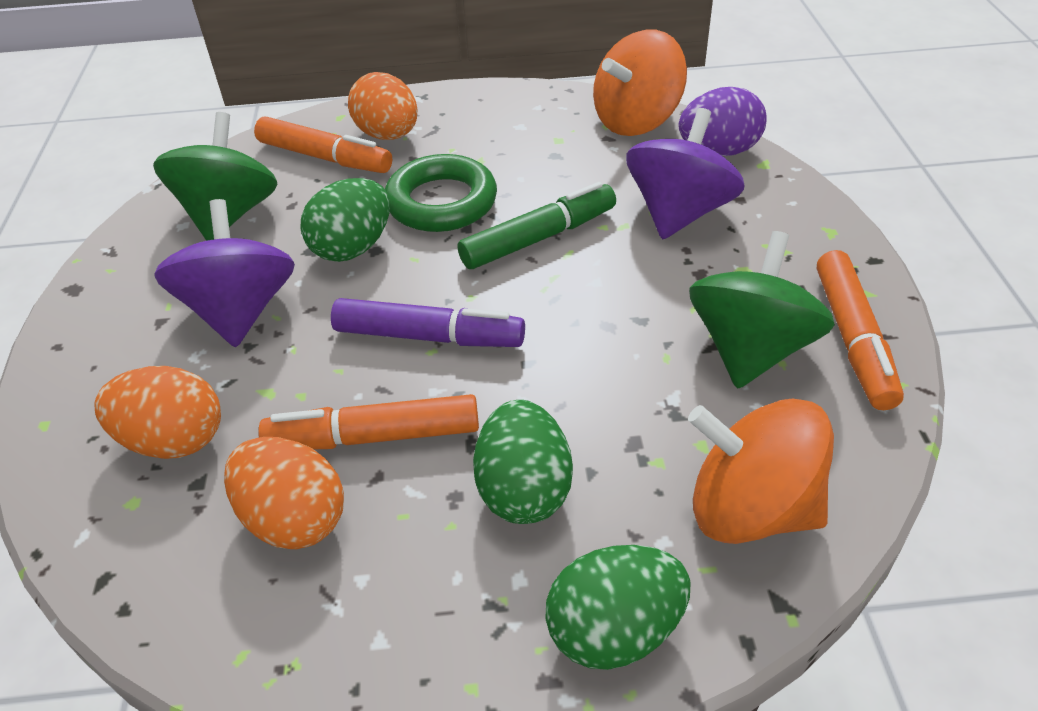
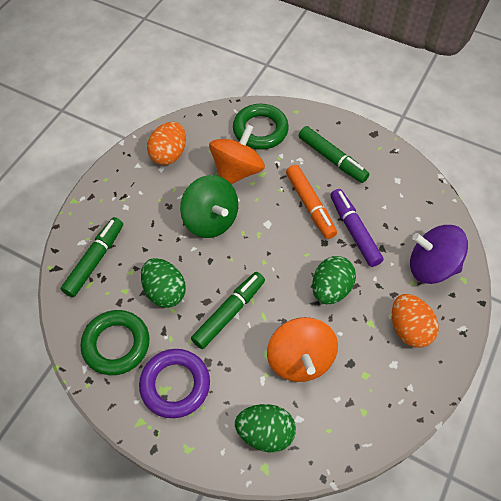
green marker: [458,182,616,269] = 1 -> [61,217,123,297] [191,272,265,349] [299,126,370,183] = 3
green ring: [385,154,497,232] = 1 -> [80,310,150,375] [233,104,289,150] = 2
green spinning top: [153,112,278,241] [689,231,835,389] = 2 -> [180,175,238,238] = 1
orange egg: [95,366,221,459] [224,437,344,549] [348,72,417,140] = 3 -> [147,122,186,165] [392,294,439,348] = 2
orange marker: [254,116,392,173] [258,394,479,449] [817,250,904,410] = 3 -> [286,165,337,239] = 1
purple egg: [679,87,767,156] = 1 -> none = 0
purple ring: none = 0 -> [139,349,210,418] = 1
purple spinning top: [154,199,295,347] [626,108,745,239] = 2 -> [410,225,468,284] = 1

